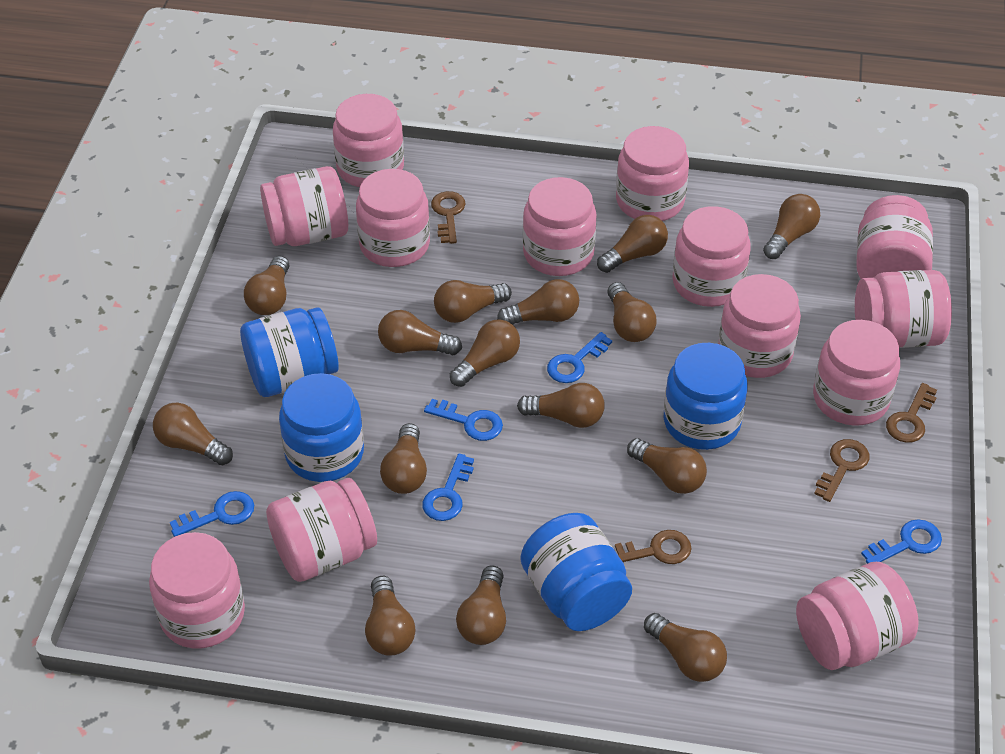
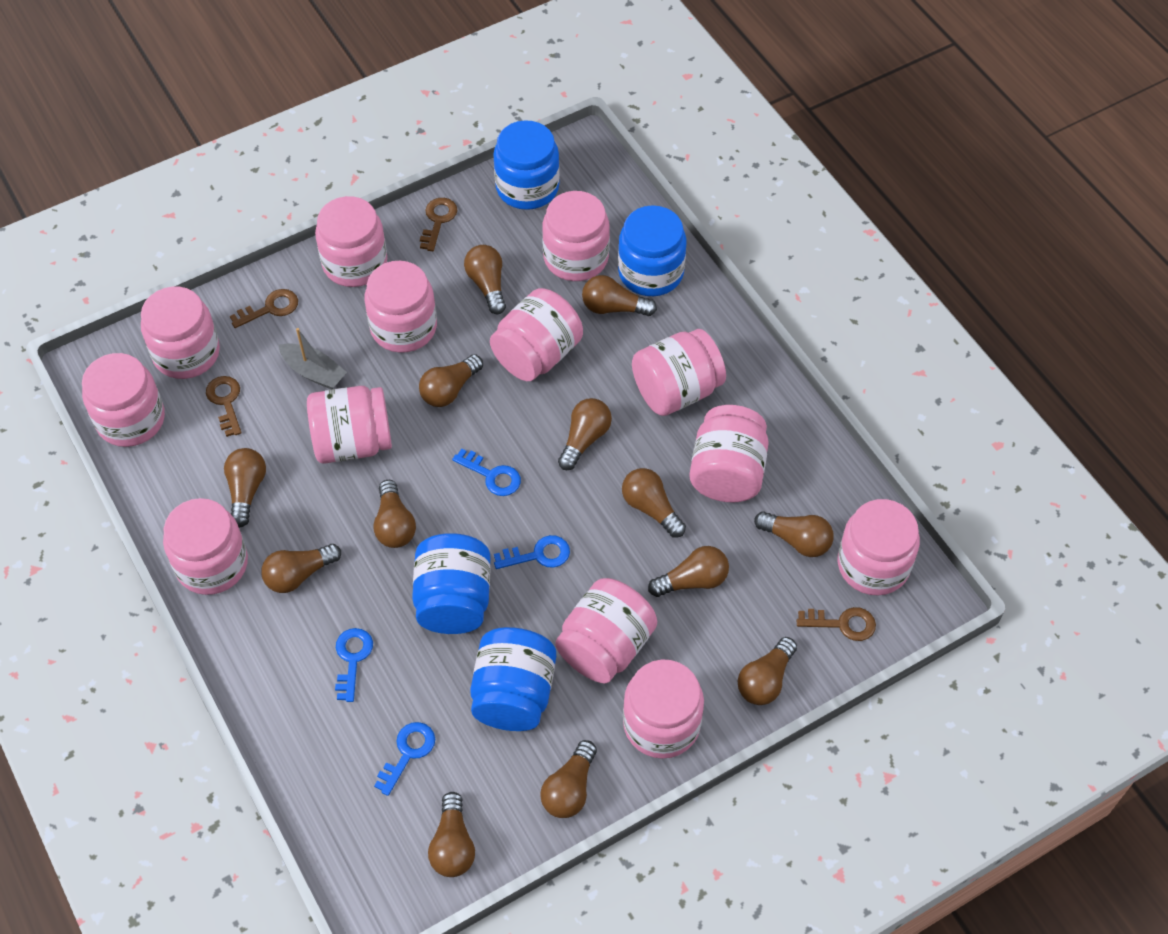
blue key: [170,491,254,537] [422,454,474,521] [424,399,503,441] [547,332,612,383] [861,519,942,564] = 5 -> [335,628,373,702] [374,722,435,796] [452,449,521,496] [494,535,570,569] = 4
brown light bulb: [153,402,233,465] [244,256,290,315] [365,576,415,656] [378,310,462,355] [380,423,427,494] [434,280,512,323] [450,319,520,387] [456,566,506,645] [497,279,579,325] [517,383,605,428] [597,215,668,273] [607,282,657,342] [627,438,707,494] [644,613,727,682] [763,194,820,259] = 15 -> [224,448,266,528] [261,544,341,593] [373,480,416,548] [419,354,483,407] [428,792,475,877] [464,245,506,314] [540,740,597,818] [558,398,612,470] [582,275,657,316] [622,468,686,537] [648,546,729,597] [738,637,797,705] [754,511,834,557] = 13
grey boat: none = 0 -> [279,328,347,389] = 1

